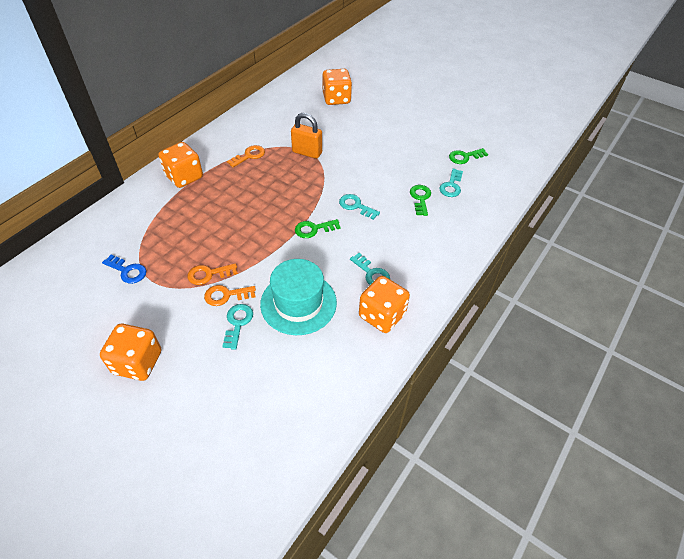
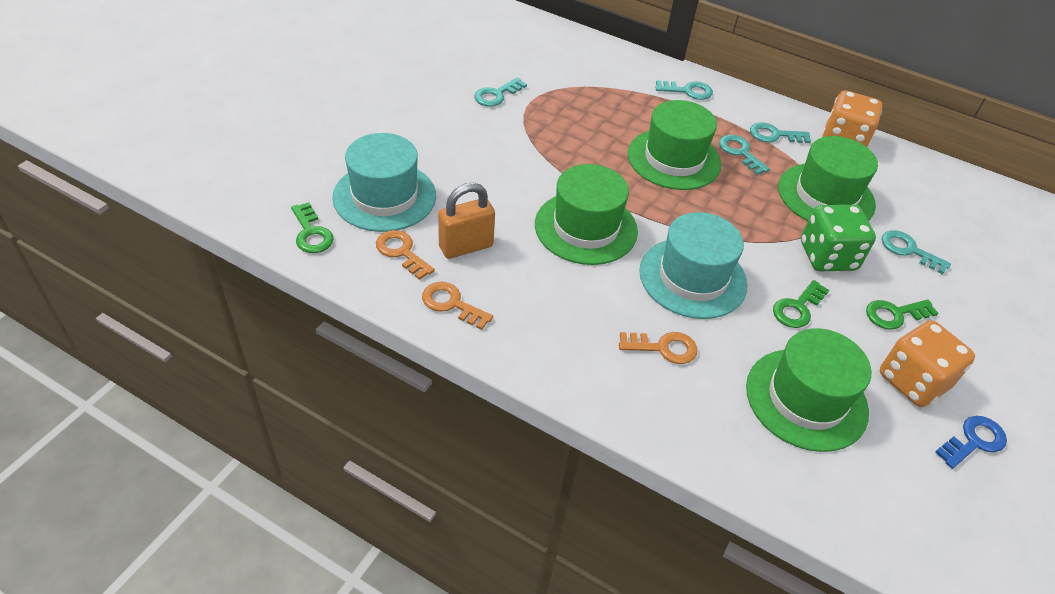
green dice: none = 0 -> [801,205,876,272] = 1
green hat: none = 0 -> [535,164,638,265] [628,100,721,190] [746,328,871,452] [778,136,878,221] = 4
orange dice: [100,324,161,381] [158,142,203,188] [322,69,352,105] [359,276,410,333] = 4 -> [822,91,883,148] [880,320,975,407] = 2
turquoise hat: [260,259,337,335] = 1 -> [332,133,436,232] [639,212,748,319] = 2
turquoise key: [222,304,253,350] [339,194,380,220] [350,253,390,285] [439,169,463,197] = 4 -> [474,78,527,107] [655,80,713,100] [719,135,770,175] [750,122,811,143] [882,230,951,274] = 5

